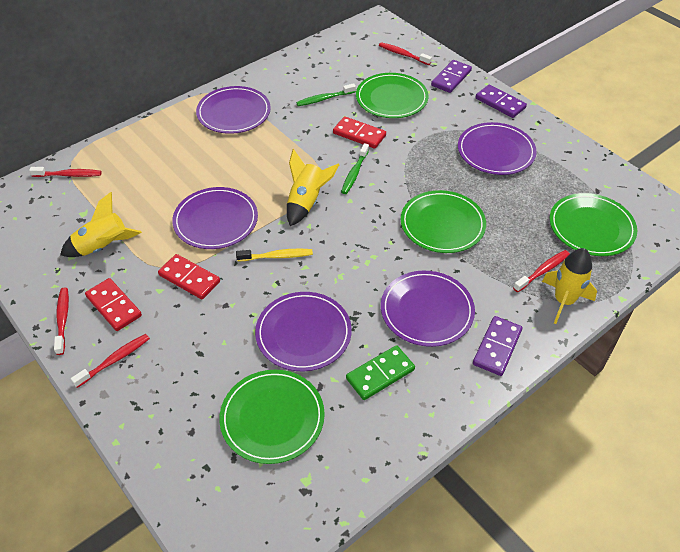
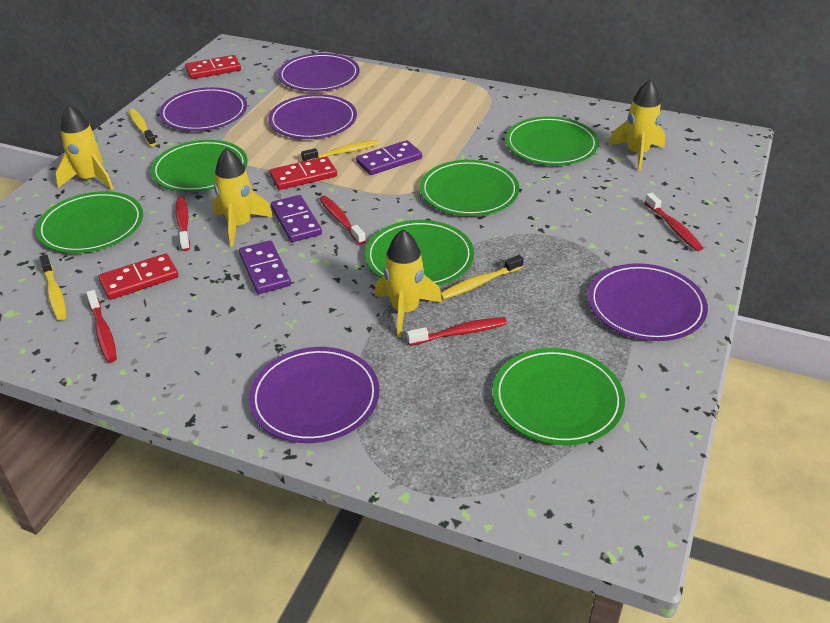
green domino: [346,345,415,400] = 1 -> none = 0
green plate: [219,370,325,464] [356,73,429,118] [401,190,486,253] [550,193,637,256] = 4 -> [36,191,143,253] [151,140,248,192] [365,220,474,286] [420,160,519,216] [493,348,625,445] [505,116,599,165] = 6
green toothbrush: [296,83,356,106] [341,143,369,194] = 2 -> none = 0
yellow rocket: [60,192,142,257] [287,149,339,226] [542,248,597,324] = 3 -> [55,104,114,190] [213,148,273,247] [375,229,442,338] [609,79,665,171] = 4
yellow toothbrush: [236,249,313,261] = 1 -> [39,254,67,320] [128,109,156,146] [301,140,379,161] [441,255,524,300] = 4

